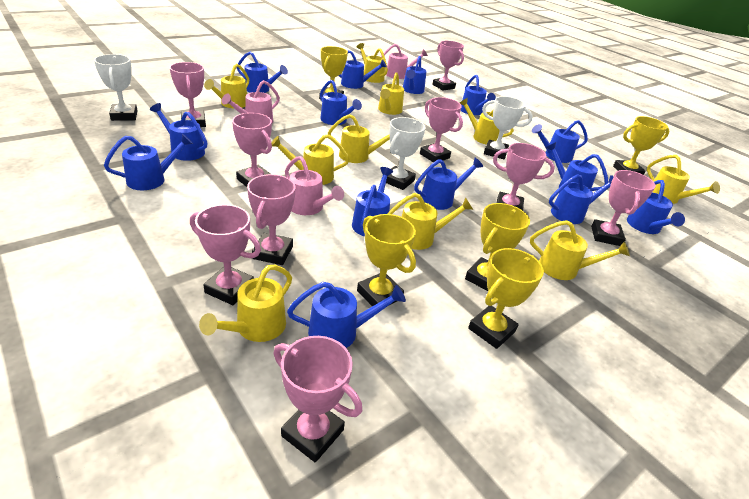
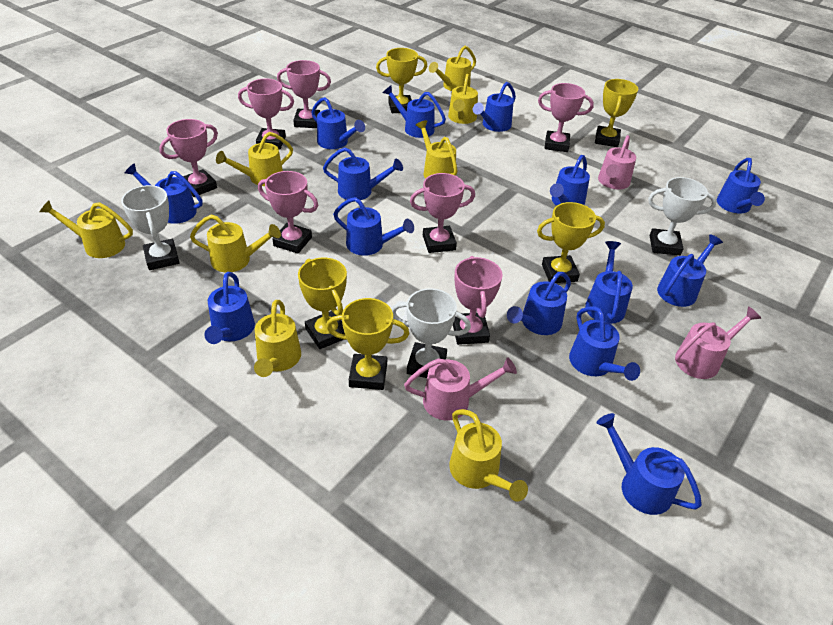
pink trophy: [169,62,206,127] [190,204,261,305] [232,113,272,187] [247,174,295,265] [273,336,362,462] [420,97,463,163] [432,41,464,91] [493,143,555,211] [591,170,656,246] = 9 -> [159,119,218,197] [238,79,294,149] [258,171,318,254] [277,60,331,128] [410,173,475,253] [453,256,503,345] [538,83,594,152] = 7
yellow watering can: [199,265,292,342] [204,64,249,108] [271,134,349,185] [328,114,390,163] [357,43,388,83] [378,72,404,115] [388,193,473,250] [460,98,514,145] [530,220,630,280] [647,155,720,204] = 10 -> [40,200,133,258] [190,215,281,273] [216,132,293,186] [254,300,301,377] [416,120,457,179] [429,46,476,91] [448,74,478,124] [449,409,528,502] = 8

